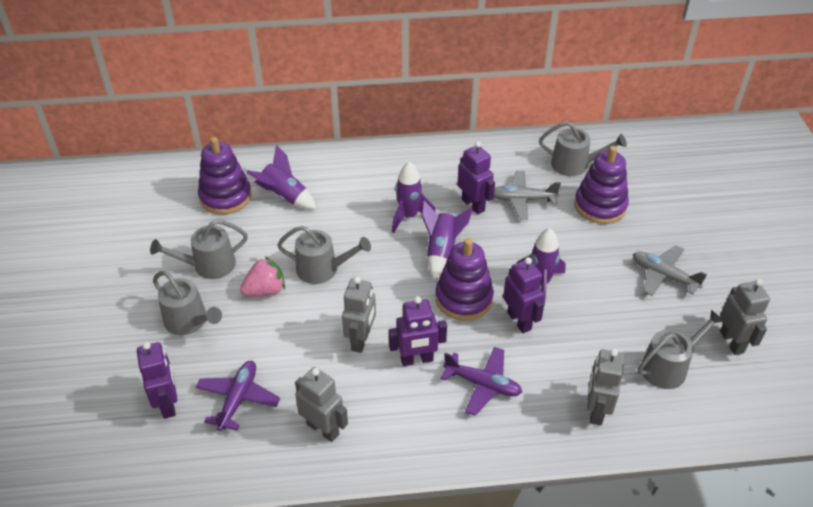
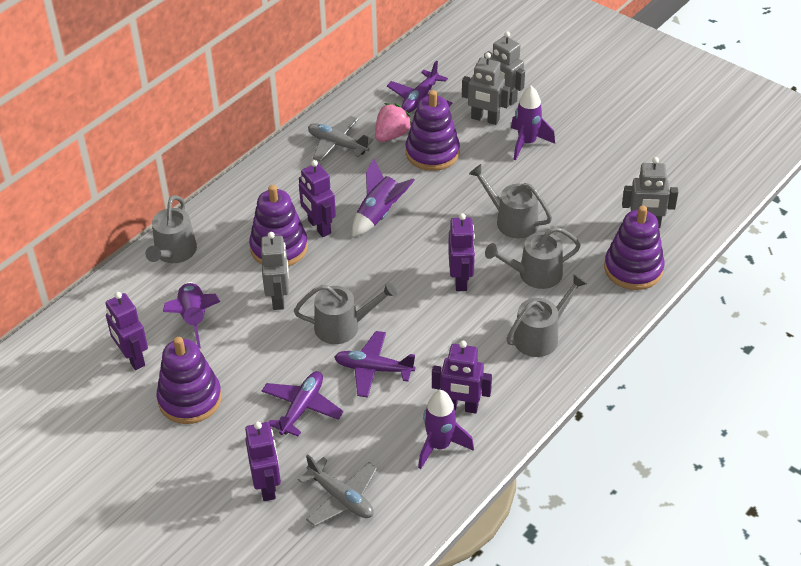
purple plane: [196,361,280,431] [441,347,522,416] = 2 -> [262,371,344,436] [335,331,415,397] [387,61,453,113] = 3
purple robot: [137,342,177,419] [389,296,447,366] [457,141,495,214] [503,257,544,333] = 4 -> [106,292,148,370] [245,422,281,501] [299,160,336,237] [432,341,492,414] [448,213,475,291] = 5
purple stacking toy: [198,137,252,214] [435,238,494,321] [574,146,629,224] = 3 -> [156,337,222,424] [249,185,308,266] [406,90,460,171] [604,205,665,290] = 4

